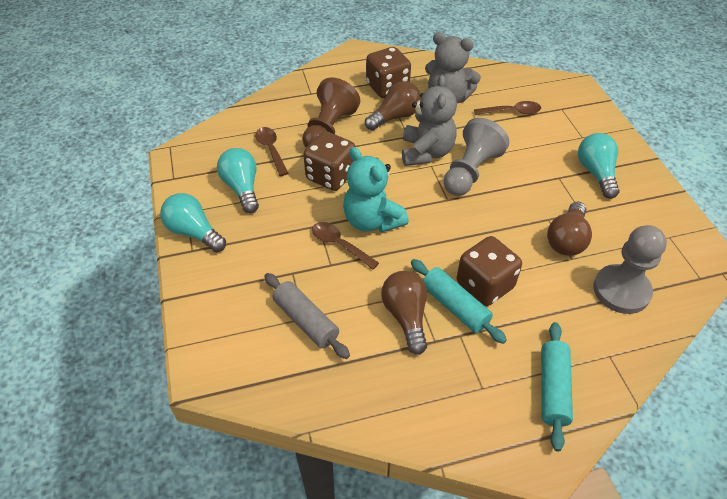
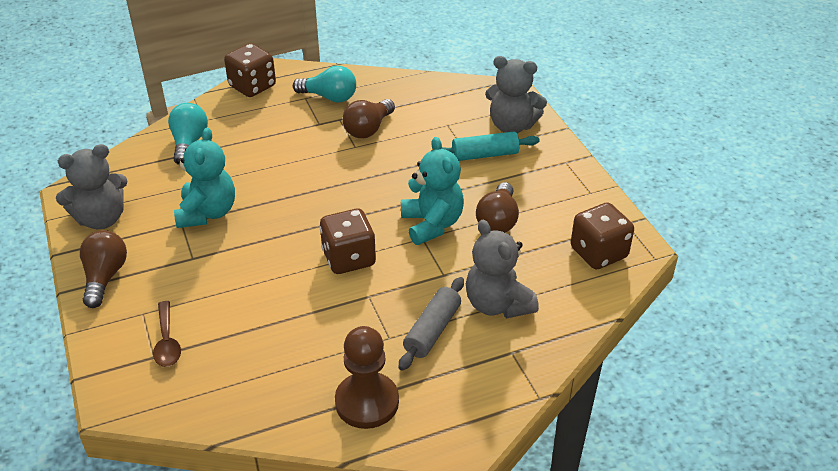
brown spoon: [255,127,288,176] [312,222,379,270] [474,101,541,115] = 3 -> [153,301,181,367] = 1
grey pawn: [443,118,509,196] [593,225,667,314] = 2 -> none = 0
grey teddy bear: [402,75,457,166] [425,32,481,103] = 2 -> [56,144,127,229] [466,220,539,318] [485,56,547,133] = 3
turquoise light bulb: [160,193,226,252] [217,148,259,213] [578,133,620,199] = 3 -> [168,103,208,165] [293,66,356,103] = 2
turquoise rolling pin: [411,259,507,344] [541,322,573,452] = 2 -> [431,131,540,161] = 1
turquoise teddy bear: [343,147,409,233] = 1 -> [174,128,235,228] [401,137,464,245] = 2

